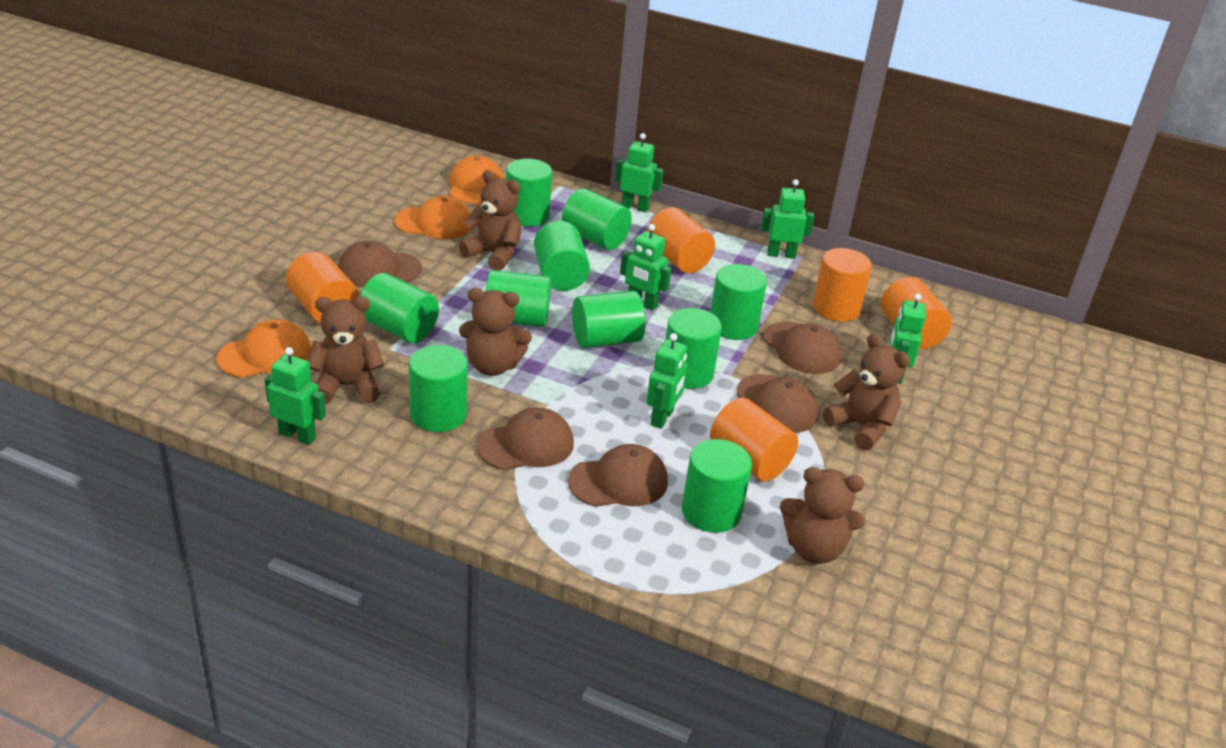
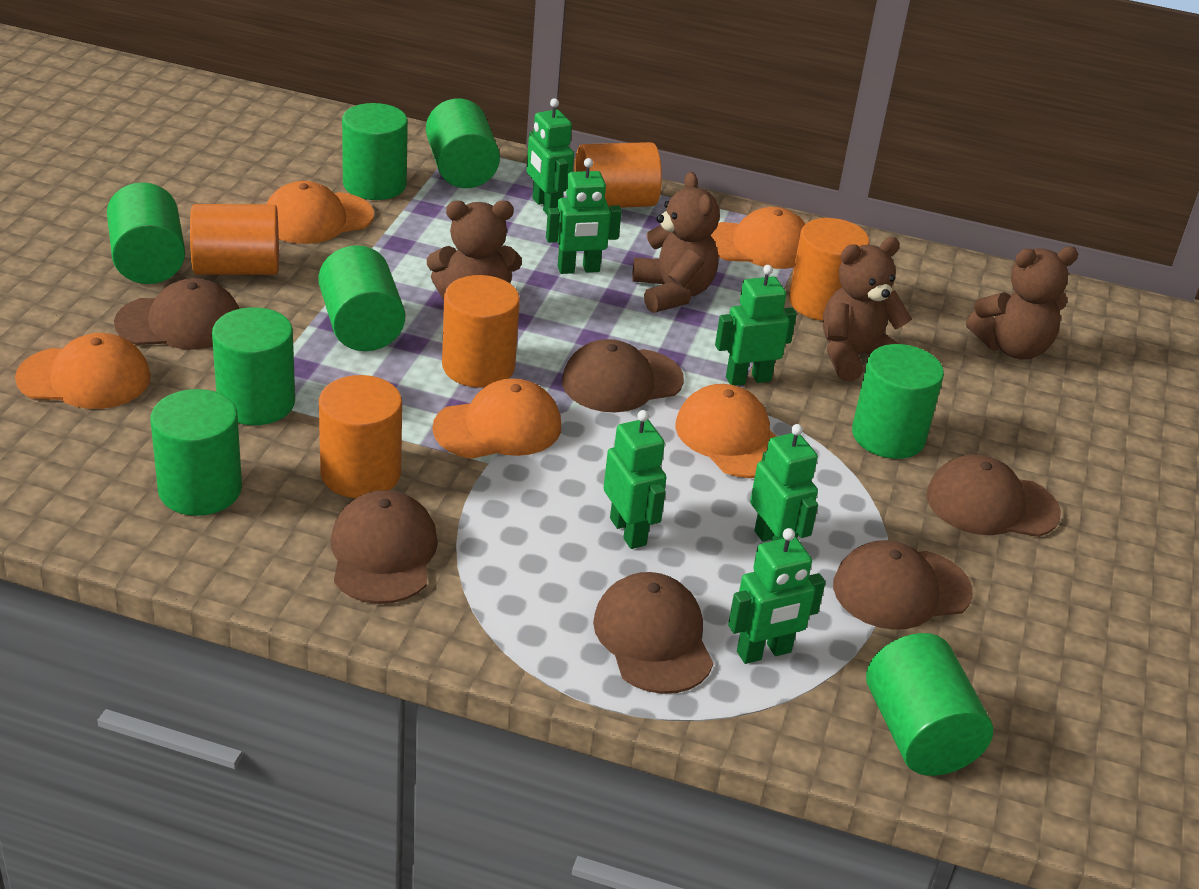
brown cap: [338,240,422,287] [476,407,574,470] [568,444,668,507] [737,374,819,433] [763,322,842,374] = 5 -> [114,278,239,350] [331,490,438,604] [562,339,684,413] [593,572,713,694] [833,540,973,630] [926,454,1061,537] = 6
brown teddy bear: [307,296,384,404] [459,170,521,271] [459,288,532,376] [780,467,865,564] [823,333,910,450] = 5 -> [427,201,522,300] [632,172,720,313] [823,237,912,382] [966,246,1078,360] = 4
green cylinder: [360,273,439,343] [409,345,468,432] [485,270,551,327] [506,159,552,227] [534,221,590,291] [562,188,632,250] [572,290,646,348] [666,308,722,389] [682,439,752,533] [710,264,767,340] = 10 -> [107,182,185,284] [150,389,242,516] [212,307,295,425] [318,245,405,351] [342,103,408,200] [426,98,500,188] [852,344,944,459] [866,633,993,776] = 8
orange cap: [216,319,311,378] [395,196,471,239] [450,155,504,204] = 3 -> [15,333,151,409] [266,181,374,244] [432,378,561,459] [675,384,777,478] [711,207,805,269] = 5

